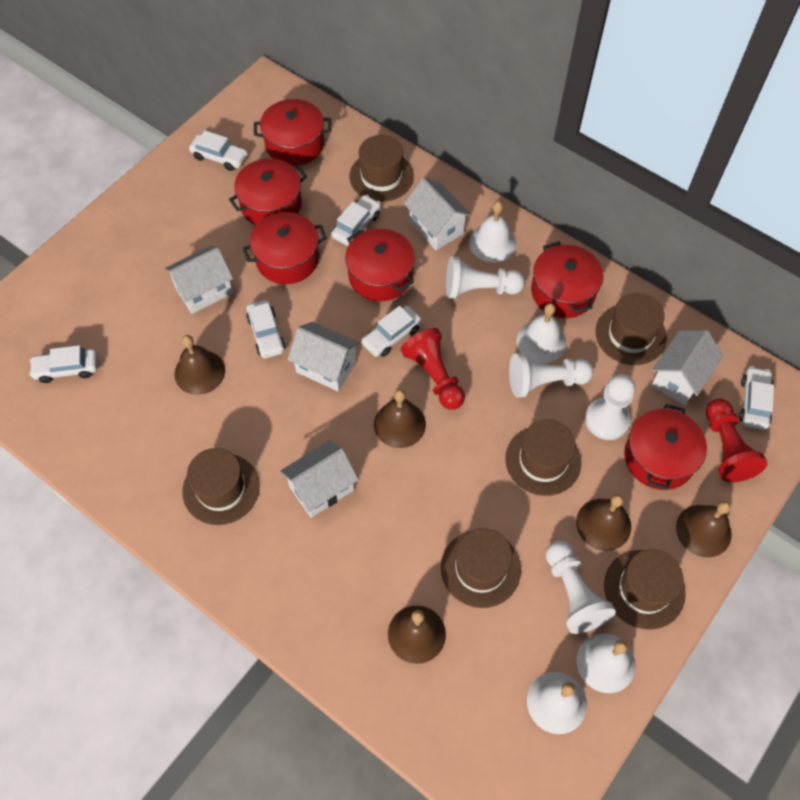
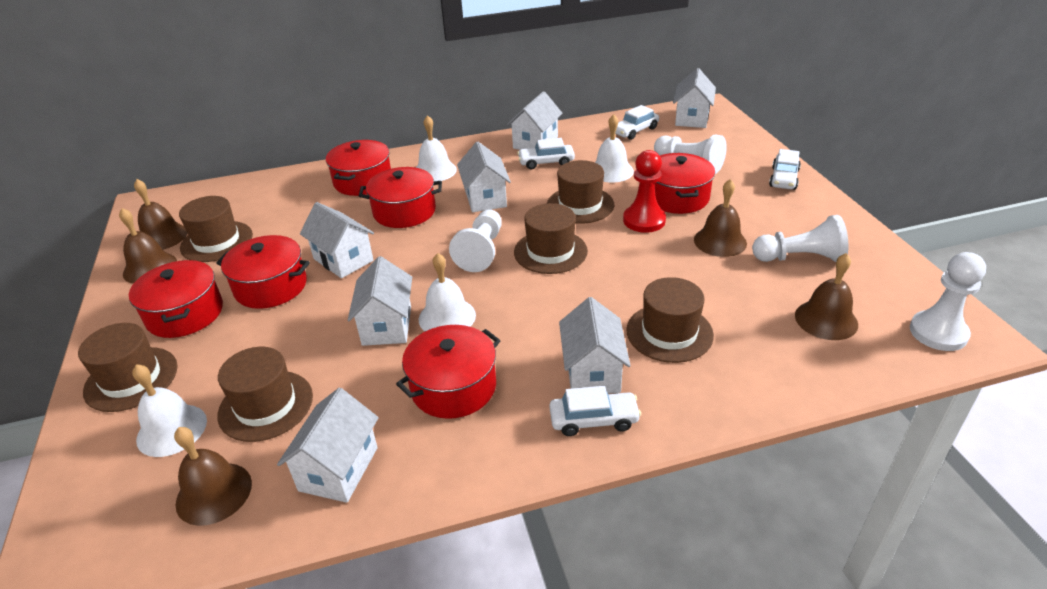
red pawn: [401,328,465,410] [706,399,767,482] = 2 -> [623,150,666,233] = 1
white car: [29,345,97,383] [189,130,248,171] [246,300,285,358] [331,195,381,246] [361,306,422,357] [739,366,774,430] = 6 -> [517,138,575,169] [549,386,641,436] [615,105,659,140] [769,149,801,190] = 4
white house: [164,246,233,314] [280,440,359,518] [288,322,360,391] [404,178,471,251] [651,330,723,406] = 5 -> [277,388,379,503] [300,202,374,278] [348,256,412,346] [457,142,511,212] [507,91,563,150] [559,297,631,394] [673,68,716,128] = 7

